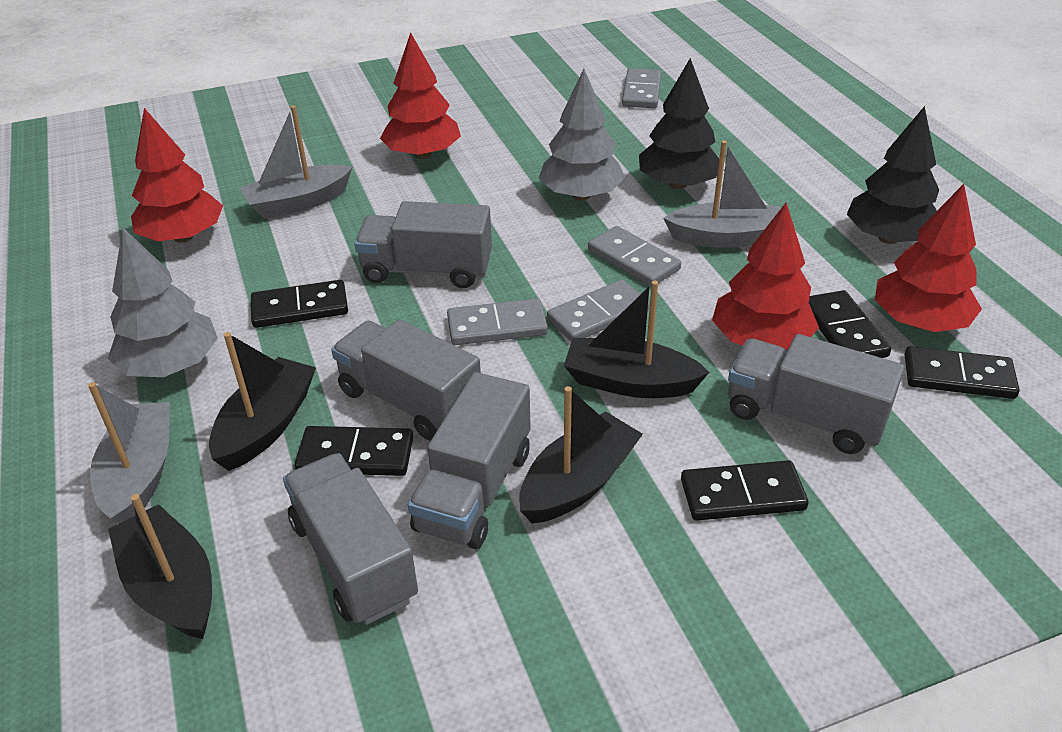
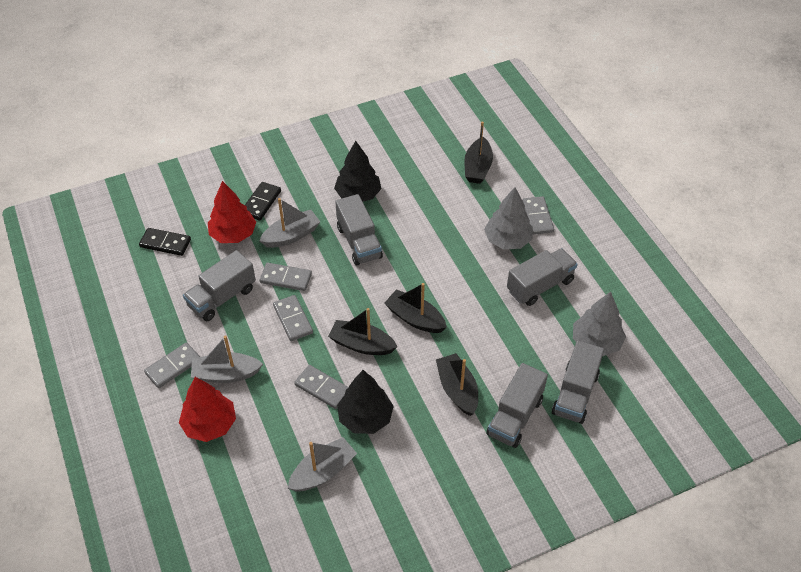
black domino: [251,280,348,328] [294,426,413,476] [681,460,809,521] [808,290,891,358] [905,346,1020,399] = 5 -> [139,228,191,256] [245,182,281,221] = 2
grey domino: [447,298,548,345] [547,280,649,341] [588,226,681,286] [622,68,661,108] = 4 -> [144,342,200,388] [260,263,312,291] [273,295,313,341] [294,365,349,409] [522,196,554,235] = 5
red tree: [131,108,223,243] [380,32,461,159] [712,203,819,350] [875,184,982,332] = 4 -> [179,377,236,442] [208,181,256,243] = 2

